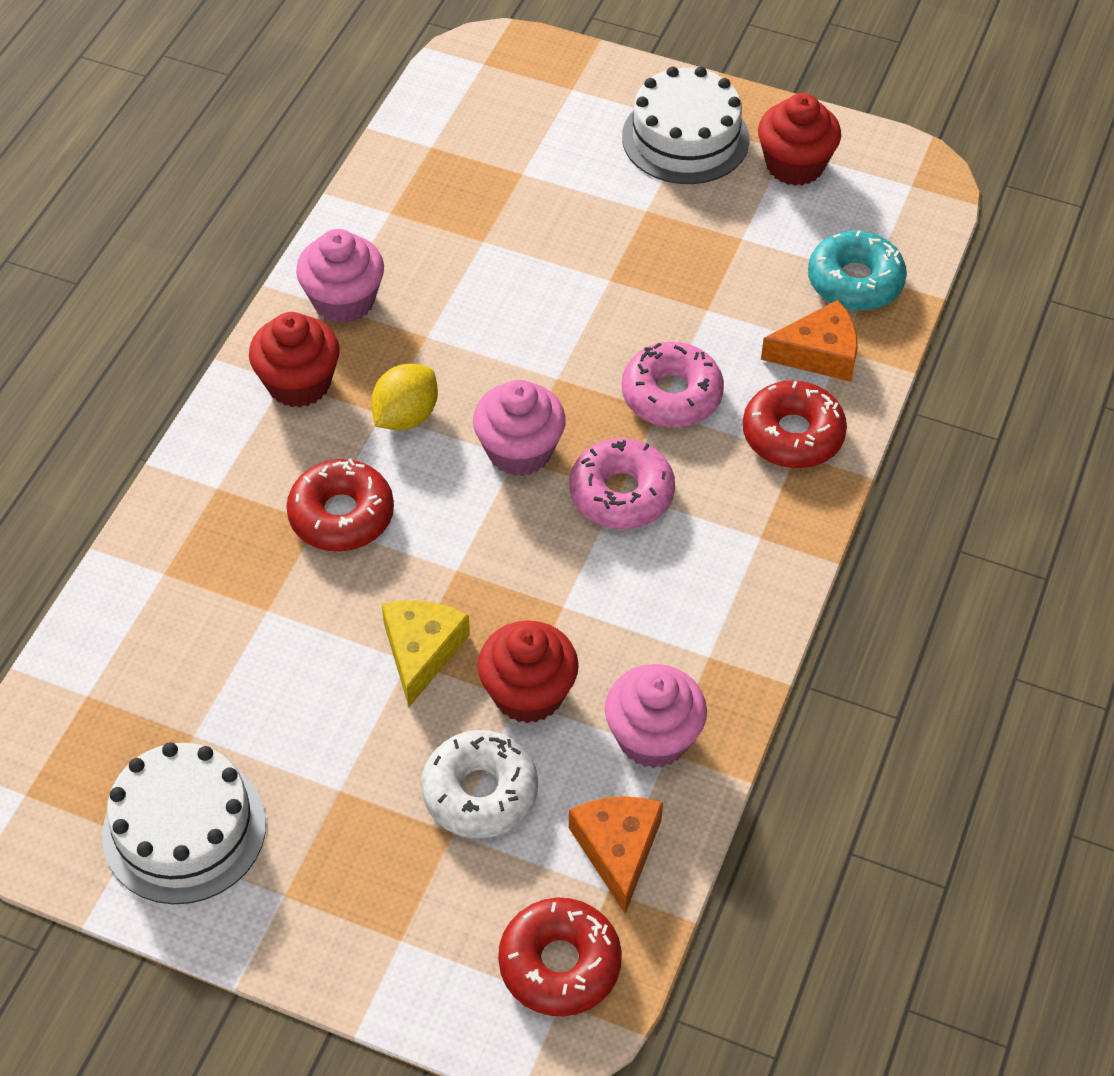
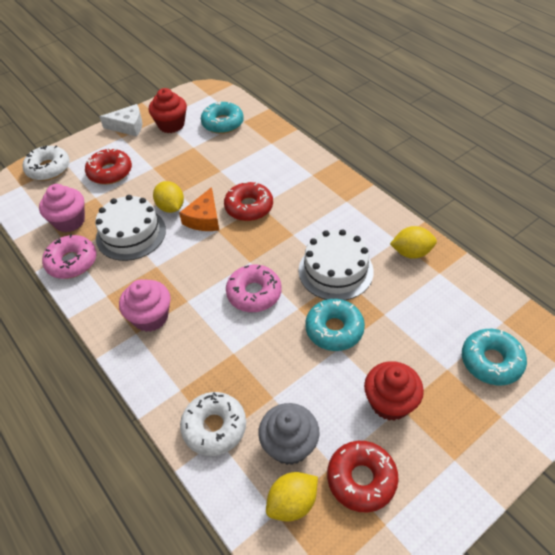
grey cupcake: none = 0 -> [258,403,319,465] = 1
orange cheese: [569,796,663,914] [761,300,858,382] = 2 -> [179,187,219,231] = 1
pink cupcake: [296,229,384,324] [473,380,566,476] [605,664,707,768] = 3 -> [39,184,85,232] [119,279,171,332] = 2
red cupcake: [249,312,340,407] [478,620,579,723] [758,93,841,186] = 3 -> [149,88,187,133] [364,361,424,421] = 2
turquoise donut: [808,230,907,311] = 1 -> [201,101,244,134] [305,299,365,351] [462,329,527,385] = 3
white cheese: none = 0 -> [99,104,143,137] = 1
white donut: [421,730,538,838] = 1 -> [22,146,70,181] [180,392,246,456] = 2
yellow cheese: [382,600,470,707] = 1 -> none = 0
yellow lemon: [371,364,438,430] = 1 -> [153,181,184,213] [266,472,318,521] [390,226,437,259] = 3

